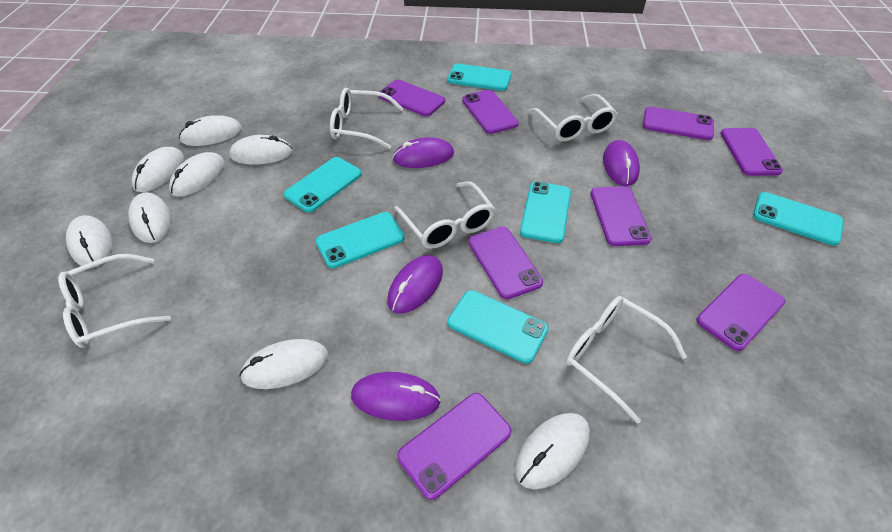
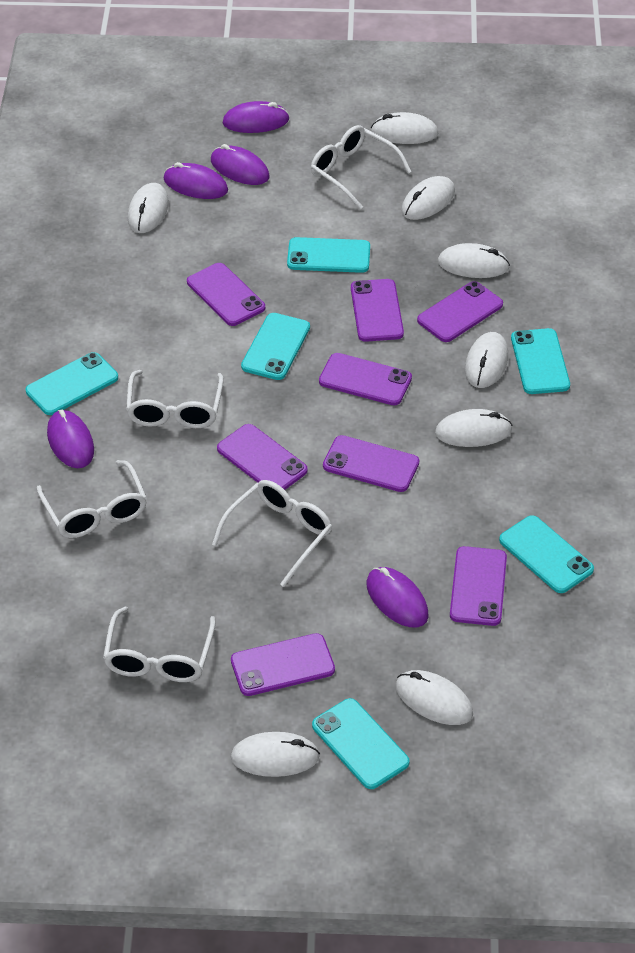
purple mouse: [351,372,441,421] [387,255,443,314] [392,137,454,168] [603,140,640,186] = 4 -> [47,410,94,468] [164,162,228,199] [211,144,269,185] [223,101,290,133] [366,567,429,627] = 5

